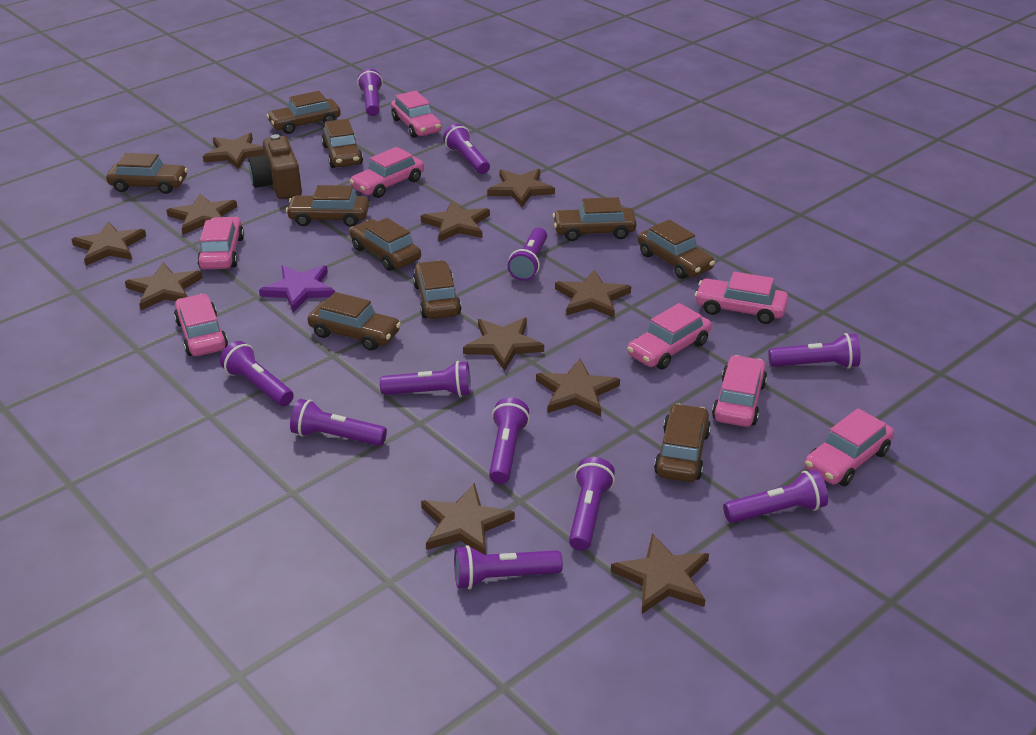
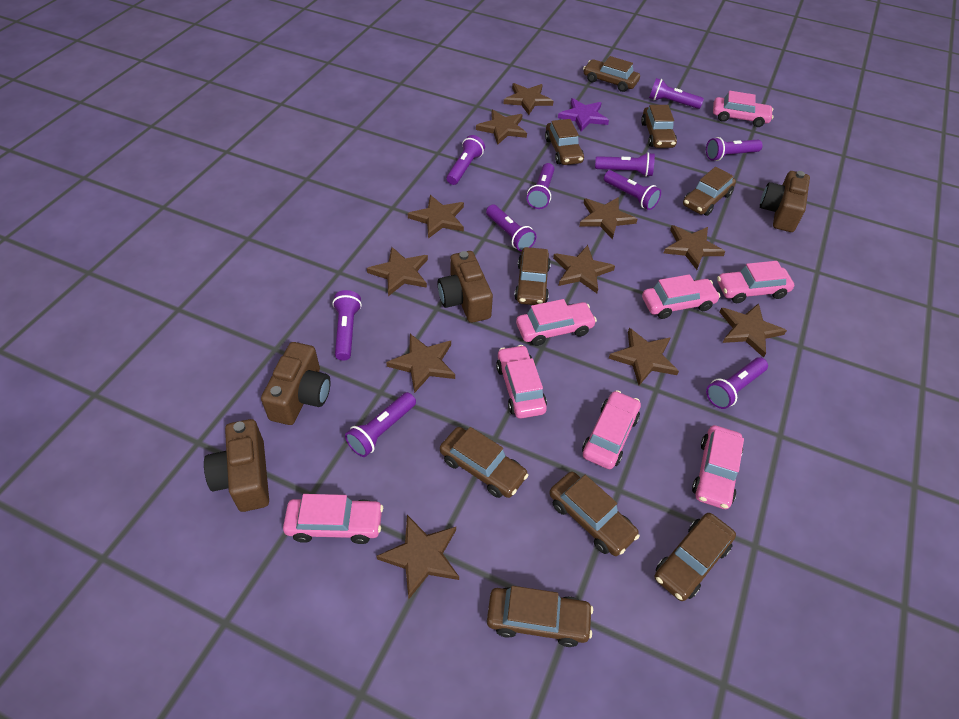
brown camera: [248,134,302,199] = 1 -> [204,419,269,512] [261,342,330,425] [438,251,493,323] [760,171,810,232] = 4
brown car: [106,153,188,194] [266,91,341,134] [286,185,369,227] [308,292,401,351] [322,119,363,168] [350,218,421,271] [413,260,461,319] [553,197,637,241] [638,219,715,279] [654,403,711,482] = 10 -> [440,427,529,498] [487,586,593,647] [514,247,551,305] [545,119,584,165] [549,472,640,556] [583,56,640,92] [641,105,677,148] [655,513,736,601] [683,167,736,216] = 9
purple flashlight: [220,341,294,406] [290,399,387,446] [357,69,383,116] [380,361,471,397] [443,124,490,174] [454,545,563,589] [489,398,530,484] [508,228,547,281] [569,457,615,551] [723,470,828,523] [768,333,861,369] = 11 -> [332,290,362,361] [345,392,416,457] [447,135,485,185] [486,205,536,252] [527,163,554,209] [595,152,655,177] [604,170,661,210] [649,78,704,109] [706,137,763,161] [706,357,768,409] = 10

